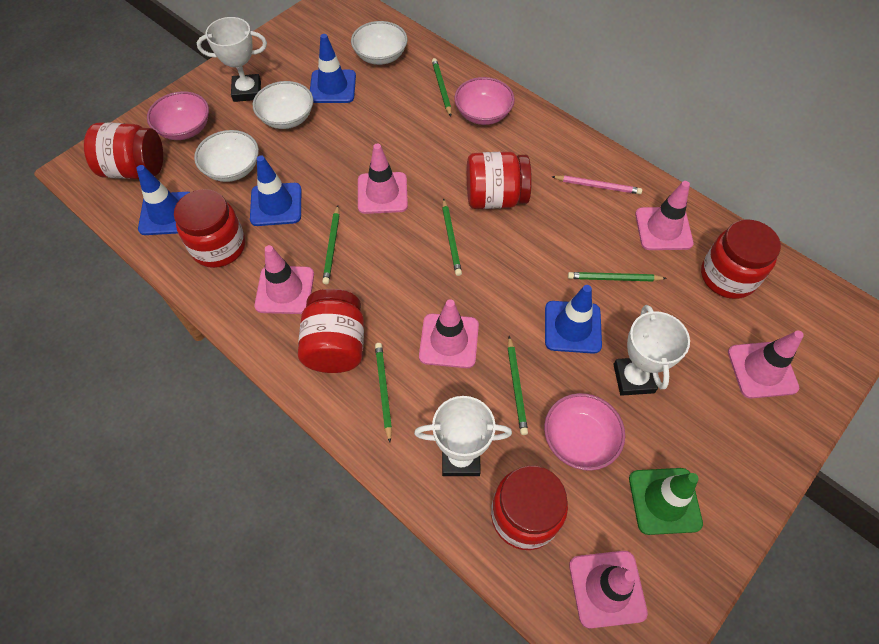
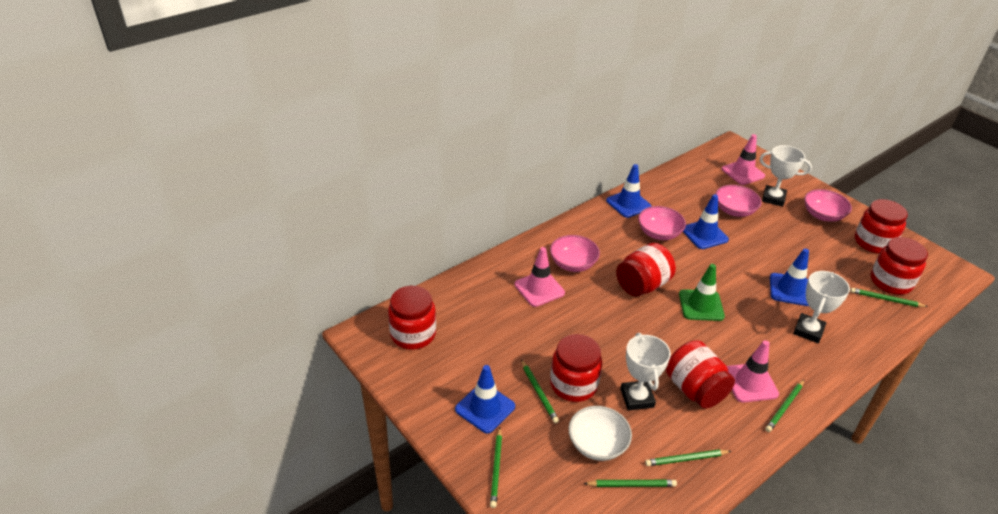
pink bowl: [147,91,209,140] [454,77,515,125] [544,393,625,471] = 3 -> [550,235,600,272] [638,206,686,240] [715,185,761,217] [804,189,852,222] = 4
pink pencil: [551,175,642,194] = 1 -> none = 0
pink traffic cone: [255,245,314,314] [358,143,408,214] [419,299,479,368] [569,551,648,628] [635,181,694,250] [728,330,804,399] = 6 -> [515,247,565,307] [722,134,765,185] [727,340,779,403] = 3
white bowl: [194,130,259,182] [253,81,313,129] [351,21,407,65] = 3 -> [568,406,632,461] = 1

